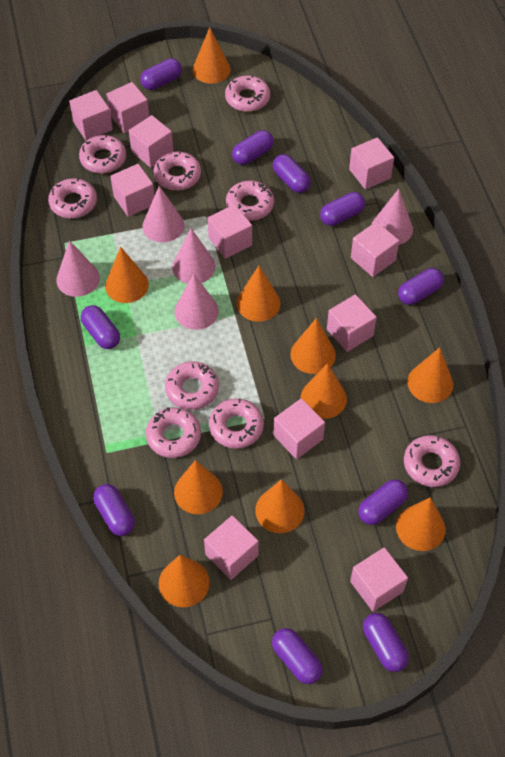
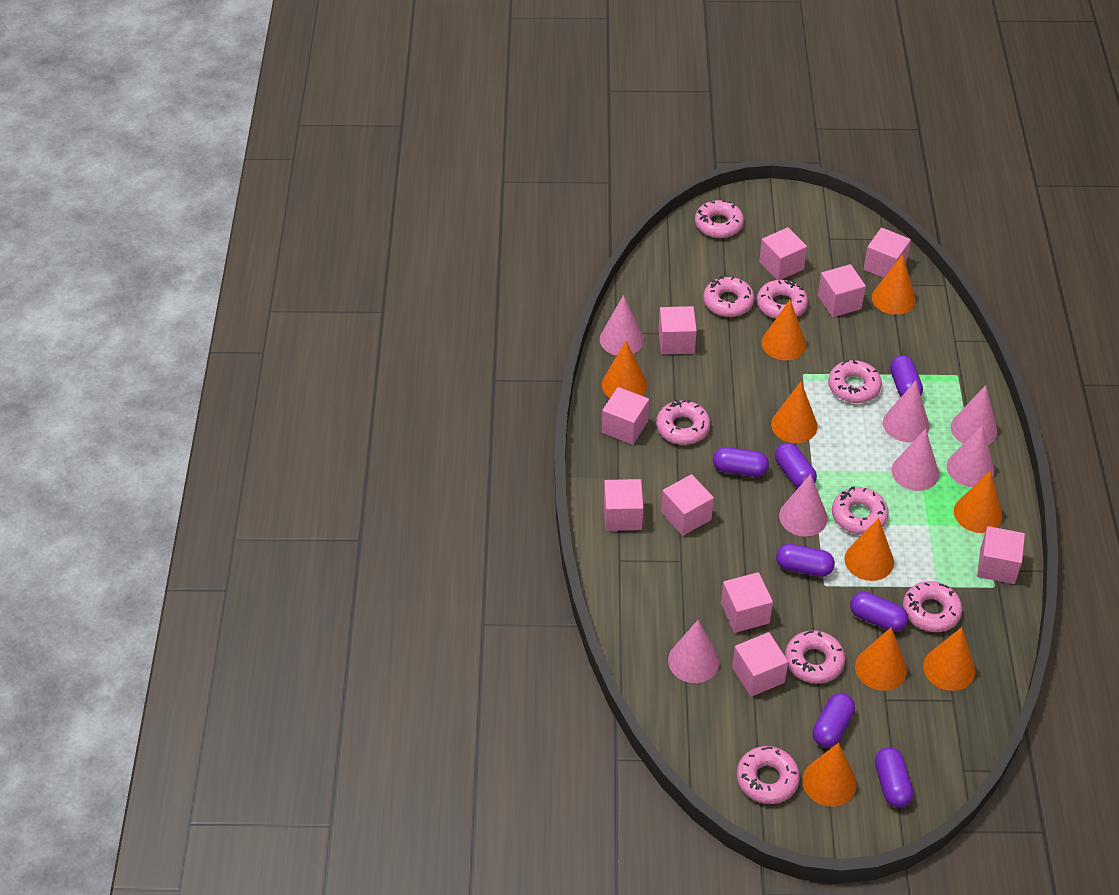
orange cone: [105,247,149,303] [159,555,210,607] [174,460,223,514] [193,27,230,84] [237,266,280,322] [255,479,304,533] [290,318,336,374] [300,363,347,419] [396,497,446,551] [407,347,454,403] = 10 -> [602,341,647,398] [762,300,806,360] [771,382,818,443] [802,743,857,807] [845,518,894,581] [855,627,907,691] [872,254,916,315] [923,627,975,691] [954,470,1002,533] = 9
pink cone: [56,240,100,297] [143,186,184,242] [172,228,215,284] [175,274,219,330] [371,189,413,245] = 5 -> [600,295,644,356] [668,620,719,683] [779,474,828,537] [883,381,929,442] [892,429,939,491] [947,425,994,487] [951,385,997,445] = 7
pink cube: [69,90,113,141] [106,82,149,133] [110,164,154,217] [129,115,174,168] [204,515,259,580] [208,204,252,259] [273,398,325,459] [327,294,377,352] [349,137,394,189] [350,547,408,612] [351,221,399,277] = 11 -> [602,387,649,445] [604,479,643,531] [658,306,697,354] [661,474,714,536] [721,572,773,633] [732,632,788,697] [759,227,807,280] [818,264,866,317] [864,228,911,278] [977,526,1025,584] = 10
purple capsule: [81,305,120,349] [93,484,135,536] [140,58,182,90] [232,130,274,165] [272,628,323,684] [273,154,311,193] [320,192,365,226] [358,479,408,525] [363,613,409,672] [398,268,444,305] = 10 -> [713,447,769,477] [775,443,817,488] [776,544,835,577] [813,693,855,748] [850,592,908,632] [875,747,913,807] [890,355,923,397] = 7

